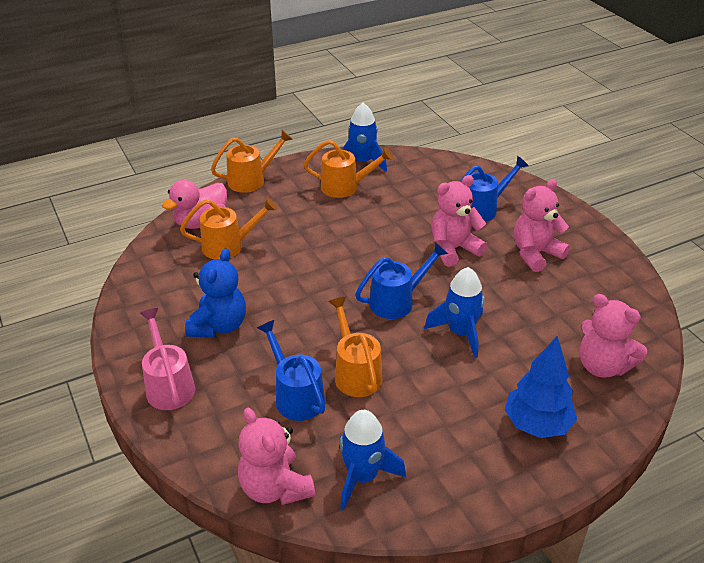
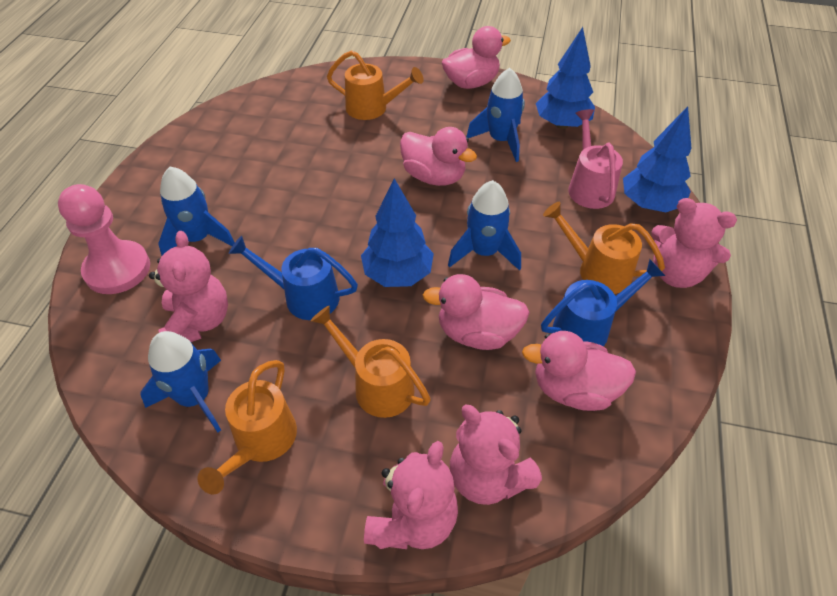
blue rocket: [339,410,406,511] [342,103,387,172] [424,267,485,358] = 3 -> [140,331,221,432] [158,167,235,256] [448,180,521,271] [466,68,525,162] = 4
blue teddy bear: [185,248,246,338] = 1 -> none = 0
blue tree: [505,336,577,438] = 1 -> [361,178,434,287] [536,27,595,129] [623,106,691,212] = 3
blue watering can: [257,320,325,421] [355,242,448,319] [460,156,529,222] = 3 -> [229,236,358,320] [541,259,665,346] = 2
pink duck: [162,180,227,229] = 1 -> [400,127,477,186] [423,274,530,350] [442,26,511,89] [522,331,636,411] = 4
pink pawn: none = 0 -> [58,184,150,294] = 1

